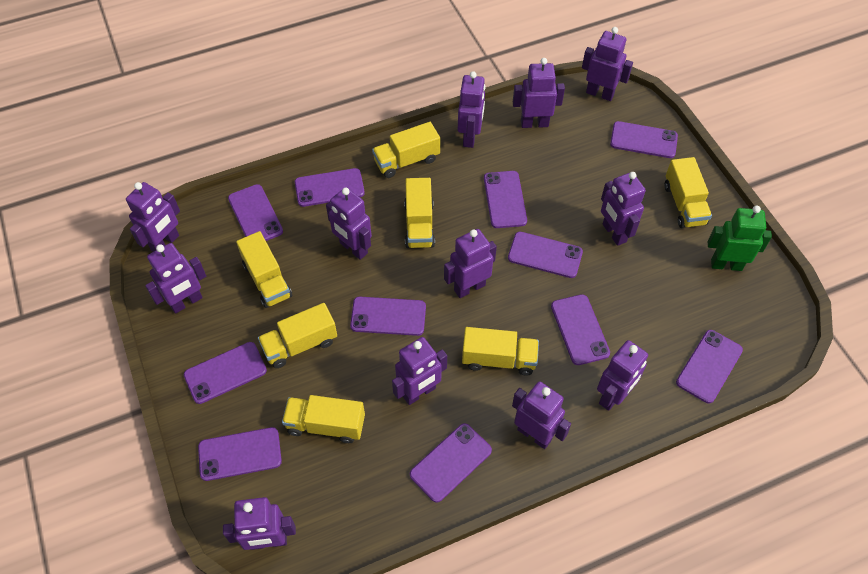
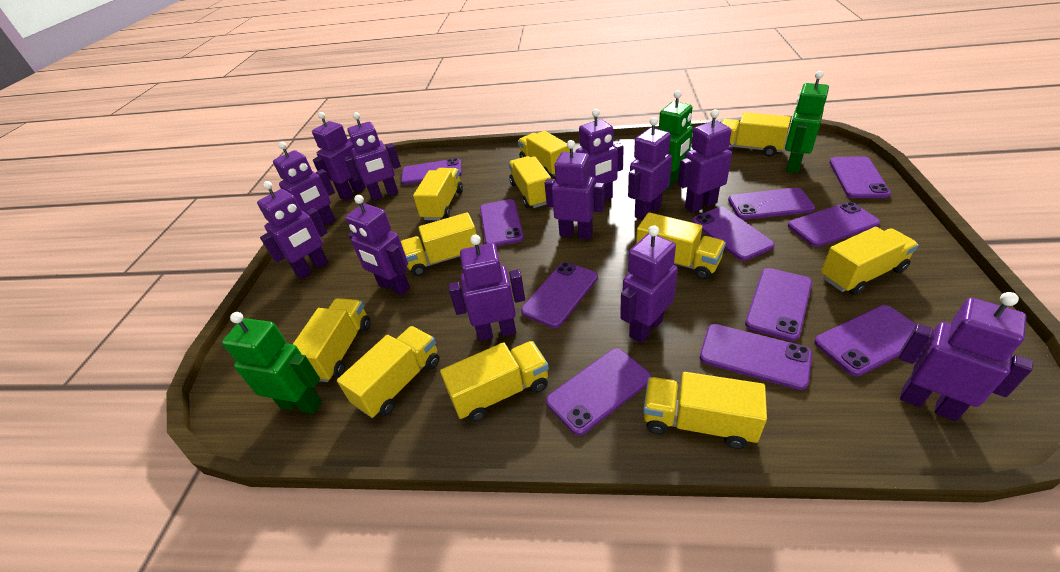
green robot: [707,205,772,271] = 1 -> [222,312,322,414] [659,90,693,190] [785,71,829,173] = 3
yellow truck: [236,231,292,308] [258,303,337,368] [282,395,365,443] [372,122,440,178] [404,178,435,248] [462,327,539,376] [665,157,712,228] = 7 -> [293,298,371,382] [337,326,440,418] [401,212,479,276] [413,168,463,221] [440,341,549,422] [509,156,551,208] [518,131,570,177] [636,212,726,280] [643,372,767,449] [721,112,791,157] [821,227,919,295] = 11

